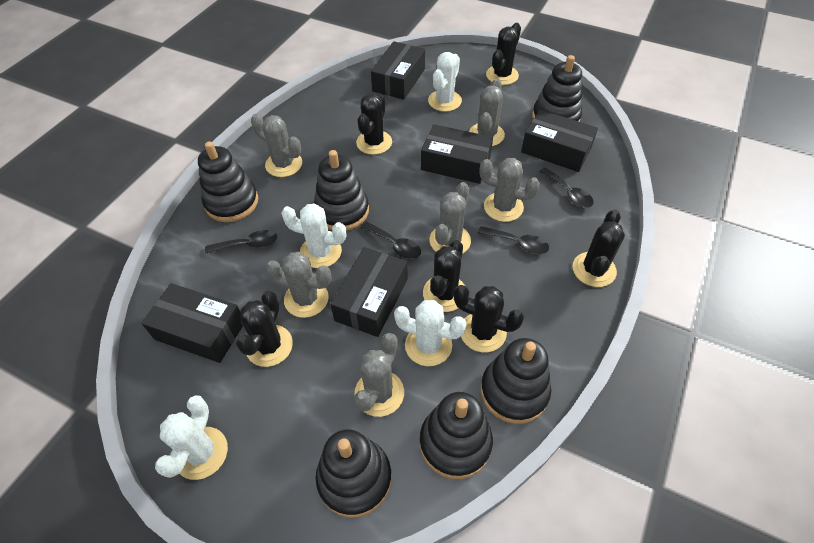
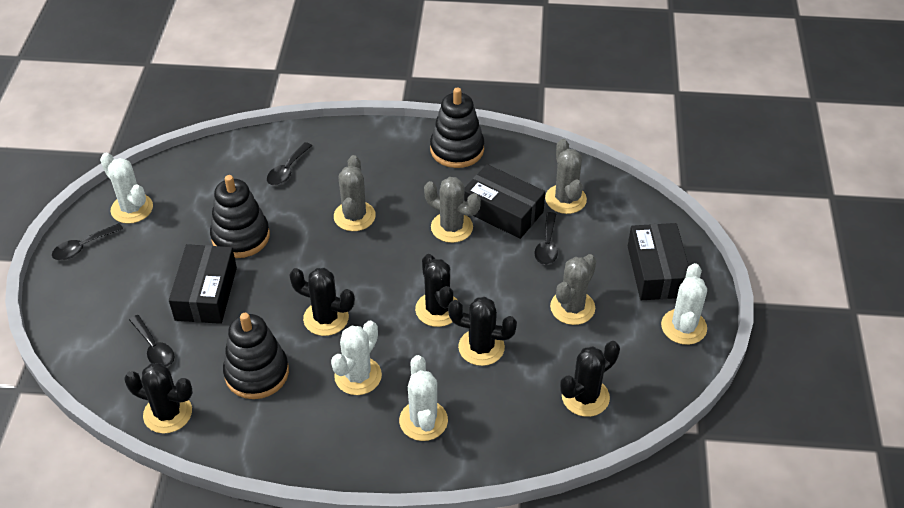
black box: [141,283,243,363] [330,247,408,337] [371,41,425,100] [421,124,493,184] [521,109,598,172] = 5 -> [169,244,237,324] [464,164,545,239] [628,223,689,300] = 3
black cactus: [236,291,293,367] [356,93,392,155] [423,240,465,312] [454,285,524,352] [486,23,521,85] [573,209,625,287] = 6 -> [124,363,193,434] [289,268,355,336] [415,254,457,327] [448,297,517,366] [560,341,620,417] = 5
black stacking toy: [198,141,258,222] [314,150,369,231] [316,430,392,518] [420,392,493,479] [480,338,551,424] [532,55,582,122] = 6 -> [210,175,270,258] [223,313,289,399] [430,87,484,168] = 3
grey cactus: [251,114,302,177] [266,252,332,318] [354,333,404,417] [430,182,471,254] [469,78,505,146] [480,158,540,222] = 6 -> [334,155,376,231] [424,177,481,243] [545,139,587,214] [550,254,597,325] = 4

